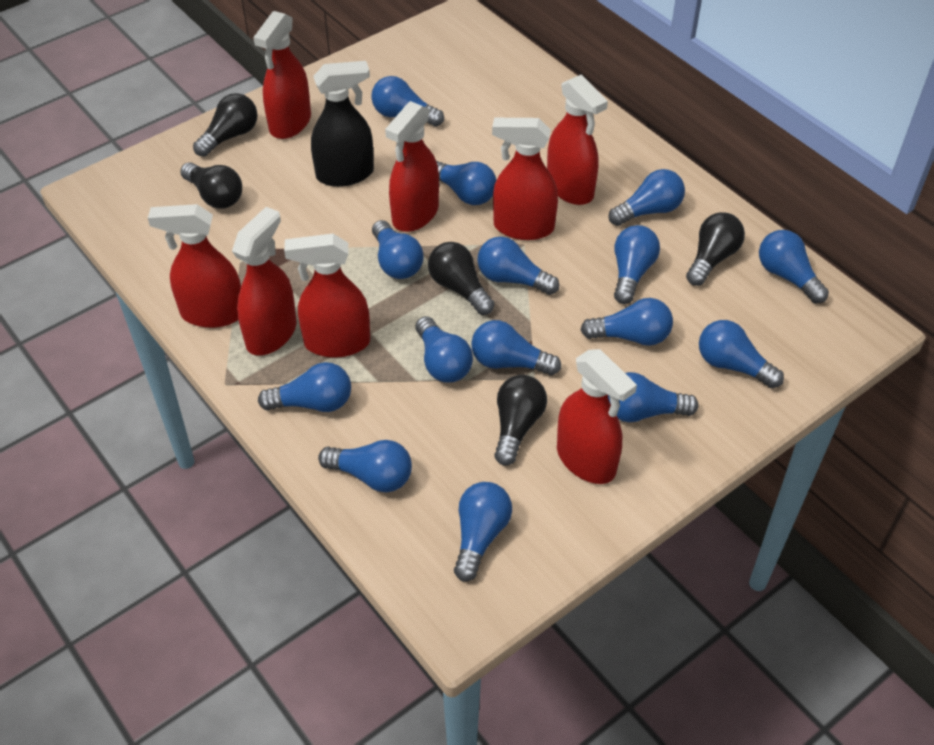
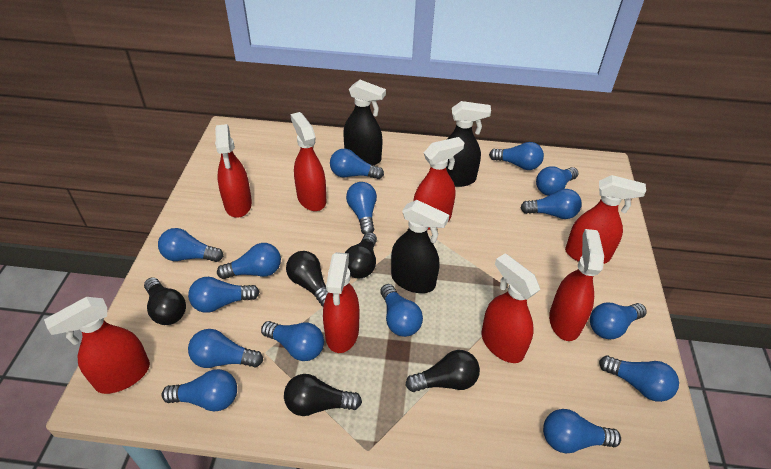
black spray bottle: [311,61,374,187] = 1 -> [343,80,386,166] [391,200,449,293] [446,101,491,187] = 3

